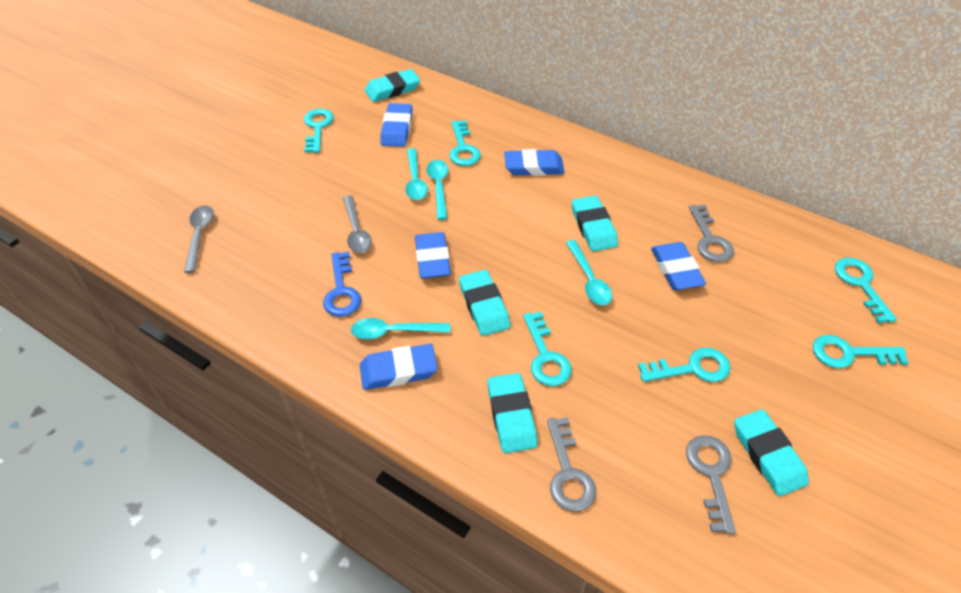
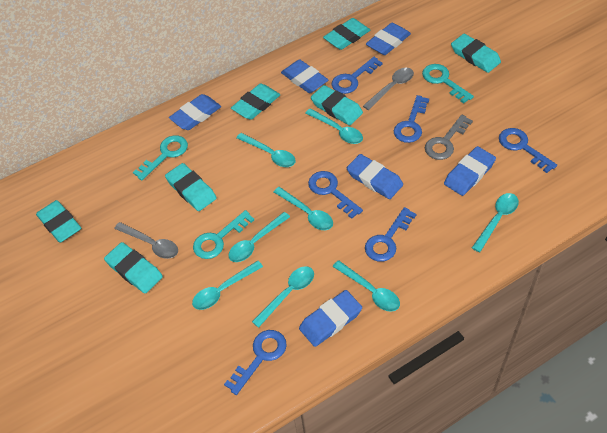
blue eraser: [360,344,438,390] [380,103,412,147] [415,232,451,278] [504,149,565,176] [651,242,706,290] = 5 -> [169,94,221,130] [281,59,328,93] [299,290,362,347] [347,154,403,199] [366,23,411,55] [444,146,496,196] = 6
blue key: [323,252,361,317] = 1 -> [224,330,287,395] [308,171,363,219] [332,57,383,94] [365,207,416,262] [394,95,429,143] [499,128,557,173] = 6
grey key: [547,417,596,512] [686,435,736,534] [689,205,734,262] = 3 -> [425,115,473,160] = 1
turquoise eraser: [365,69,420,102] [459,270,510,336] [487,373,538,453] [572,196,618,251] [734,409,809,496] = 5 -> [36,200,81,243] [104,242,163,294] [165,163,217,211] [231,83,280,120] [311,85,363,125] [323,18,370,50] [451,34,501,73] = 7
turquoise key: [304,109,334,153] [449,120,481,166] [523,312,572,386] [638,347,730,382] [813,335,909,368] [835,258,897,323] = 6 -> [133,135,188,181] [193,210,254,259] [422,64,474,104] = 3
turquoise spoon: [351,318,450,339] [405,148,428,200] [426,160,448,220] [566,240,612,305] = 4 -> [192,261,263,310] [228,212,290,262] [236,133,296,167] [252,266,314,328] [274,187,333,230] [305,108,363,144] [333,260,400,312] [472,193,519,252] = 8

